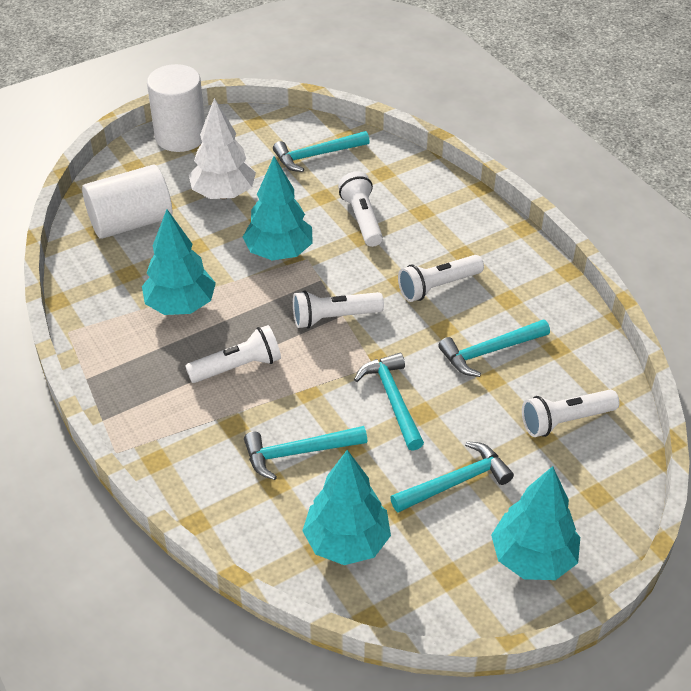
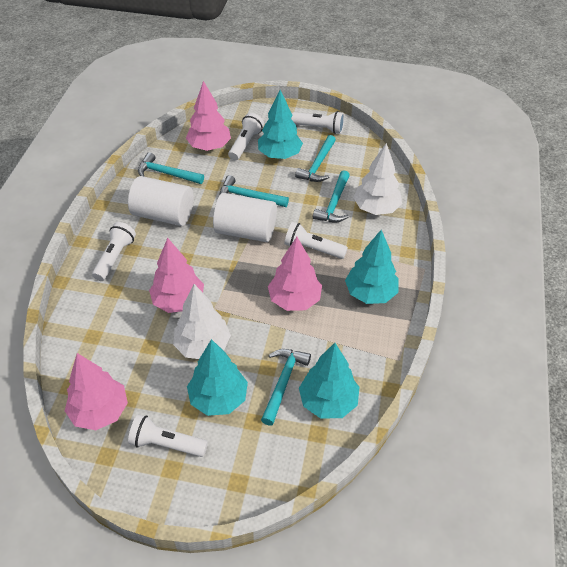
pink tree: none = 0 -> [65,353,128,430] [149,238,204,313] [186,81,231,151] [268,237,322,311] = 4
white tree: [189,98,256,199] = 1 -> [173,284,231,359] [353,143,402,215] = 2

